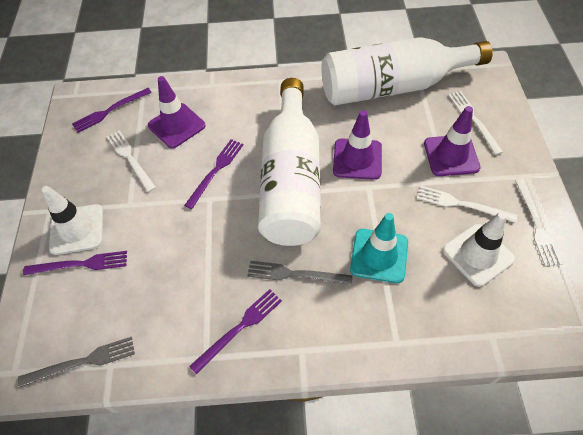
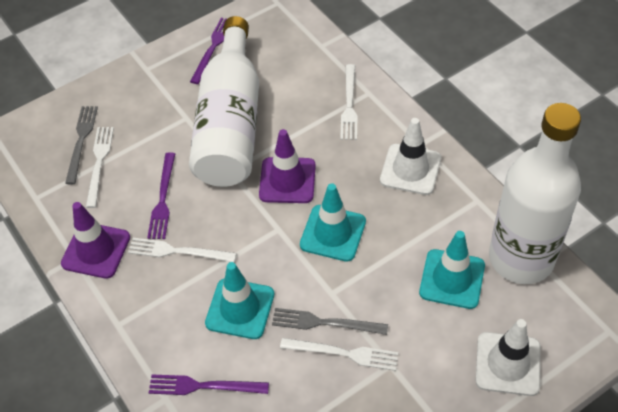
purple fork: [23,251,127,275] [72,88,152,133] [184,139,243,209] [189,289,282,375] = 4 -> [147,152,175,239] [149,375,269,395] [190,18,227,84] = 3
purple traffic cone: [148,76,205,148] [333,110,382,180] [424,106,480,176] = 3 -> [61,202,130,279] [259,129,316,203] = 2
turquoise traffic cone: [350,213,408,283] = 1 -> [205,262,274,339] [300,183,366,262] [419,231,485,309] = 3

